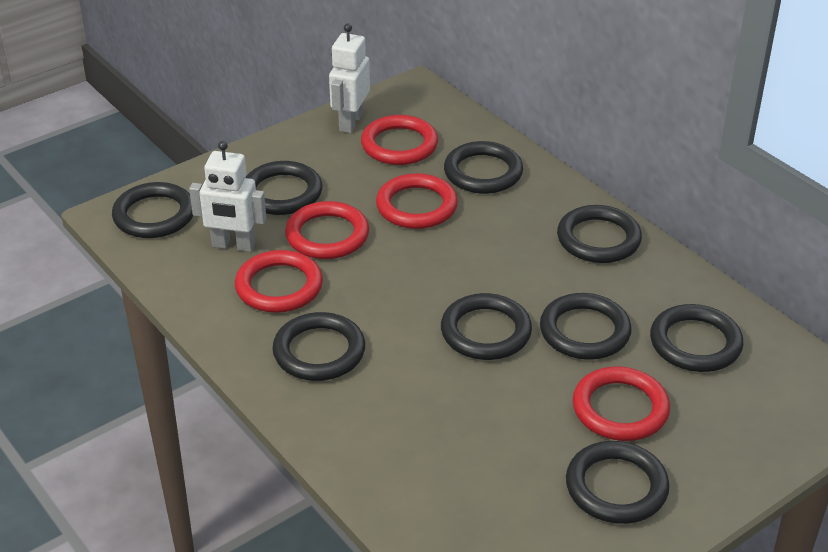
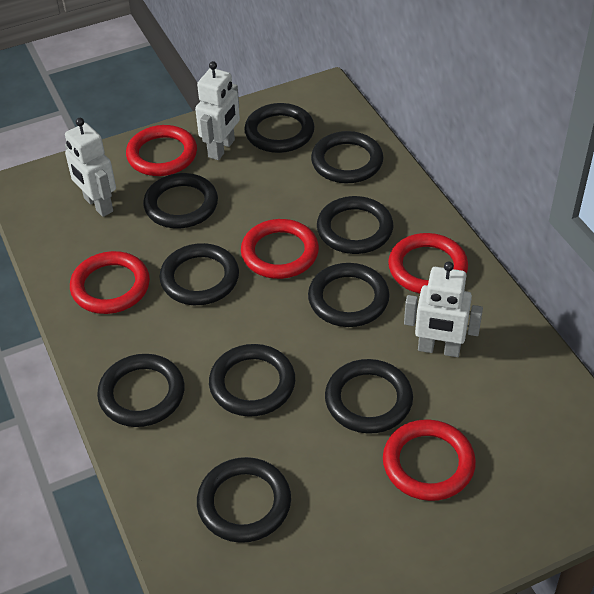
black ring: [112,182,193,238] [246,161,323,215] [272,312,365,381] [441,293,532,360] [444,141,523,194] [540,293,632,360] [557,205,642,263] [566,441,670,524] [650,304,743,372] = 9 -> [97,354,185,427] [143,173,218,228] [159,243,239,305] [197,457,291,543] [209,344,295,417] [244,103,315,153] [308,263,389,327] [311,131,383,183] [317,196,393,254] [325,359,413,434] = 10
white robot: [189,141,266,252] [329,23,370,133] = 2 -> [65,118,116,217] [195,61,240,160] [404,261,483,357] = 3

